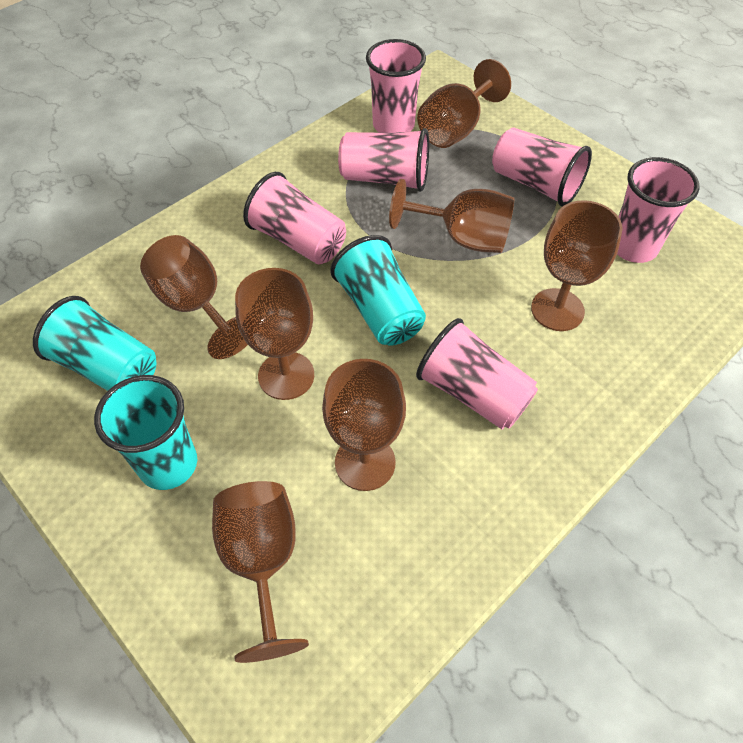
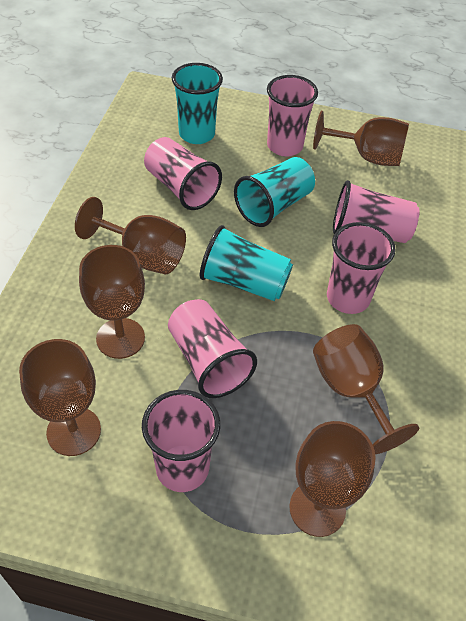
brown goblet: [140,235,248,359] [212,481,309,663] [235,268,314,400] [322,359,406,491] [389,179,514,253] [417,59,511,148] [531,200,623,331] = 7 -> [19,339,101,456] [75,197,186,275] [79,245,145,359] [290,421,376,537] [313,111,409,166] [313,324,419,454] = 6

